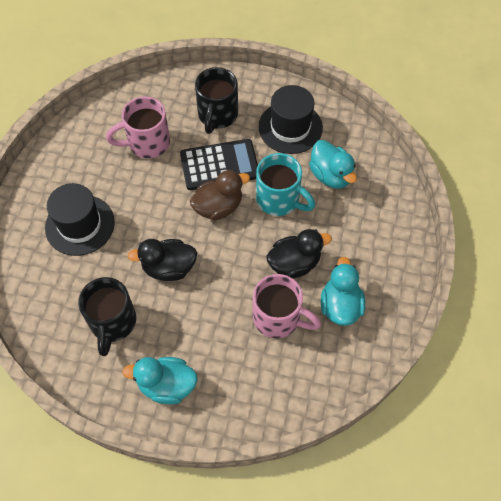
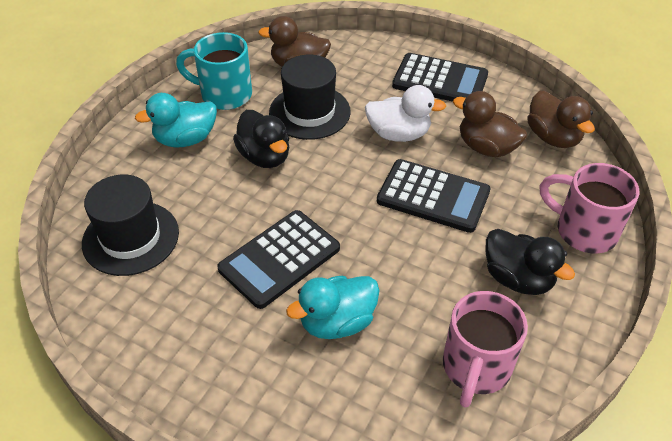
black calculator: [180,139,258,190] = 1 -> [217,210,340,309] [377,159,490,233] [392,53,488,102] = 3
black mug: [78,277,136,356] [195,67,238,134] = 2 -> none = 0
brown duck: [190,170,250,220] = 1 -> [258,16,331,67] [453,91,527,157] [527,91,595,148] = 3
turquoise duck: [122,357,198,404] [309,140,357,189] [321,257,365,326] = 3 -> [135,93,217,147] [286,276,380,339] = 2
white duck: none = 0 -> [365,85,446,142] = 1

